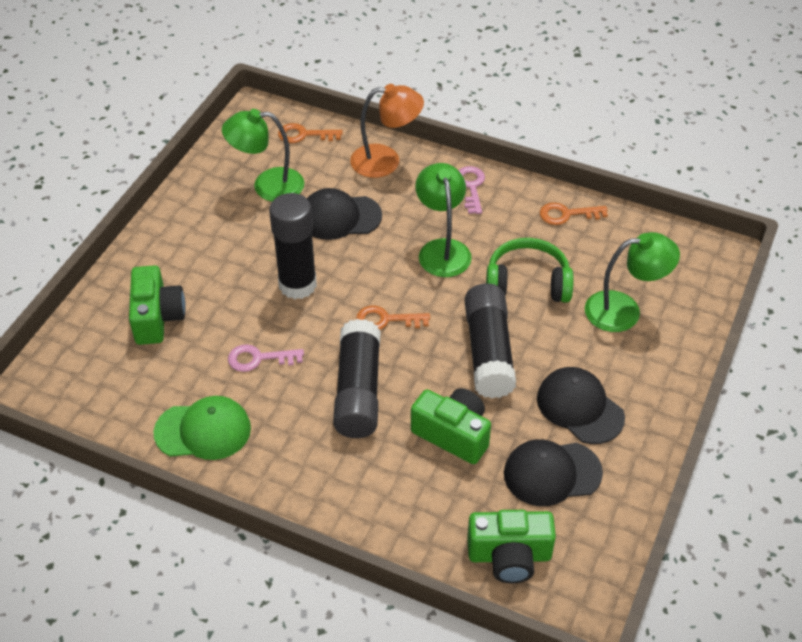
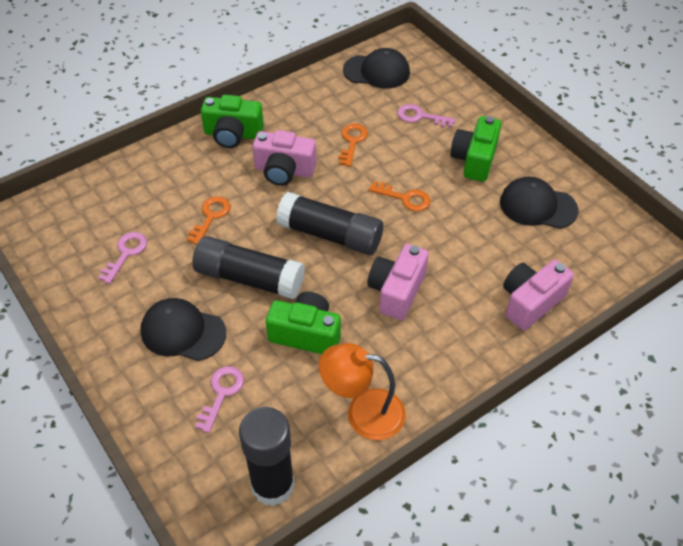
green cap: [153,396,251,460] = 1 -> none = 0
green headphones: [486,238,574,303] = 1 -> none = 0
green lamp: [222,109,304,202] [415,163,472,277] [585,232,680,332] = 3 -> none = 0
pink camera: none = 0 -> [252,130,317,186] [368,244,429,320] [503,260,574,330] = 3
pink key: [228,344,304,372] [458,166,485,214] = 2 -> [99,232,147,284] [195,366,244,433] [397,104,456,128] = 3

